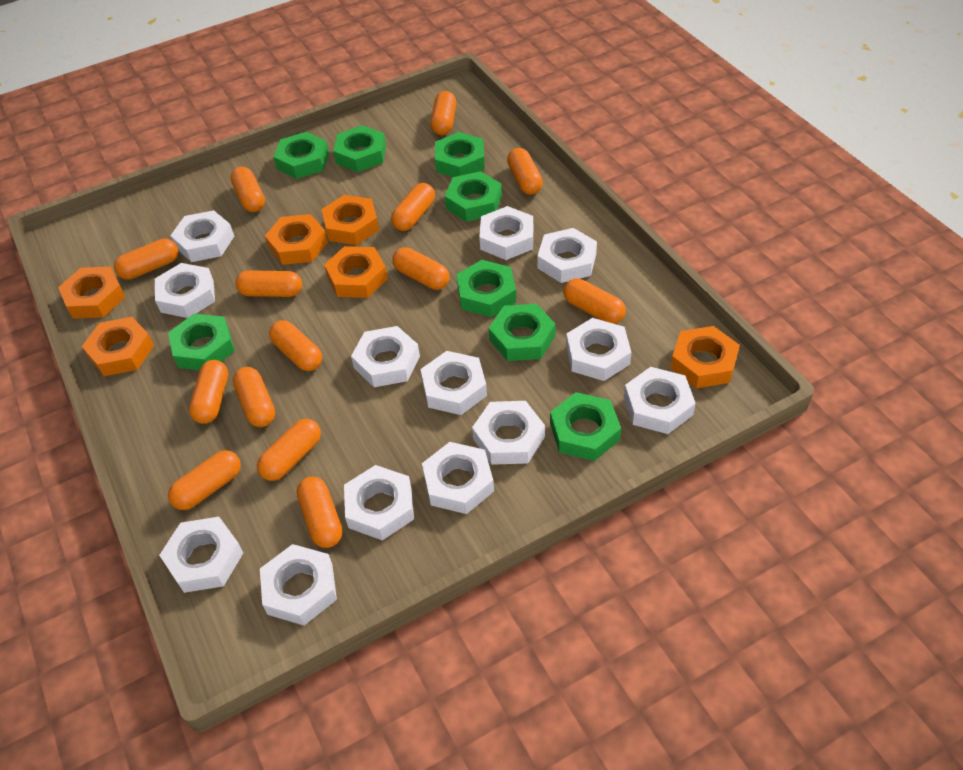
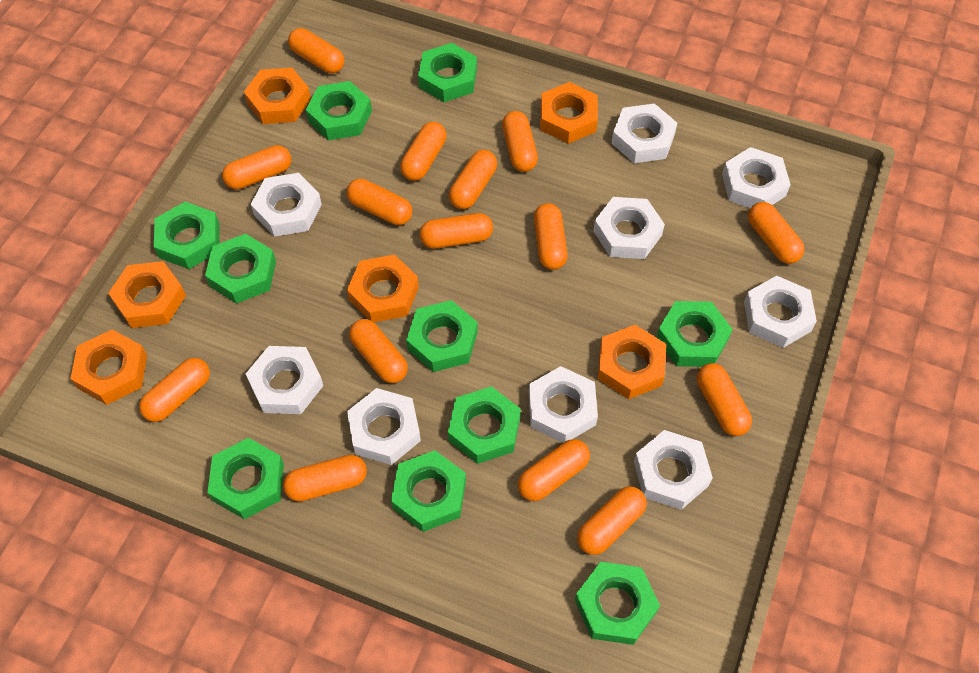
green nut: [168,314,235,370] [273,132,329,179] [333,125,386,172] [435,132,485,177] [445,171,502,222] [457,260,516,317] [489,304,556,361] [550,392,621,461] = 8 -> [154,202,219,269] [205,234,276,303] [207,438,284,519] [306,81,372,140] [391,450,466,532] [406,300,478,372] [418,43,477,102] [448,386,521,464] [575,562,660,645] [656,301,733,367] = 10
orange capsule: [114,239,178,280] [168,450,241,510] [189,360,228,424] [231,167,265,212] [233,367,275,427] [235,270,302,297] [257,419,321,481] [269,320,322,371] [296,476,342,548] [391,183,435,231] [392,247,450,290] [431,91,456,135] [507,148,543,195] [563,278,626,324] = 14 -> [139,358,210,422] [222,145,291,190] [283,455,367,502] [288,28,344,73] [346,179,412,225] [349,319,408,383] [400,122,447,181] [420,213,493,249] [449,150,497,209] [502,111,538,172] [518,439,590,501] [534,203,568,270] [577,486,646,555] [697,363,752,436] [748,202,804,264] = 15
white nut: [155,263,215,318] [159,517,243,593] [170,210,234,262] [260,544,337,625] [344,465,414,540] [351,326,420,387] [421,351,487,415] [422,442,494,514] [472,401,545,465] [479,206,533,260] [538,228,597,283] [566,318,631,381] [624,367,696,434] = 13 -> [246,346,323,414] [251,173,322,237] [347,388,421,465] [529,366,598,443] [593,197,665,259] [611,103,677,163] [634,430,713,510] [722,147,791,208] [744,276,817,348] = 9

